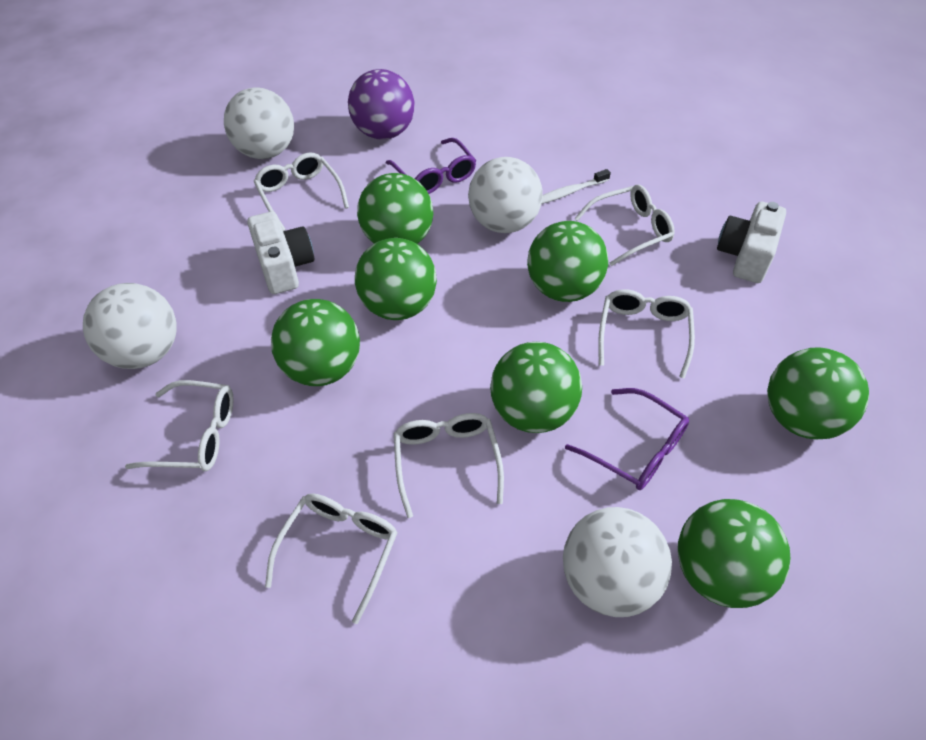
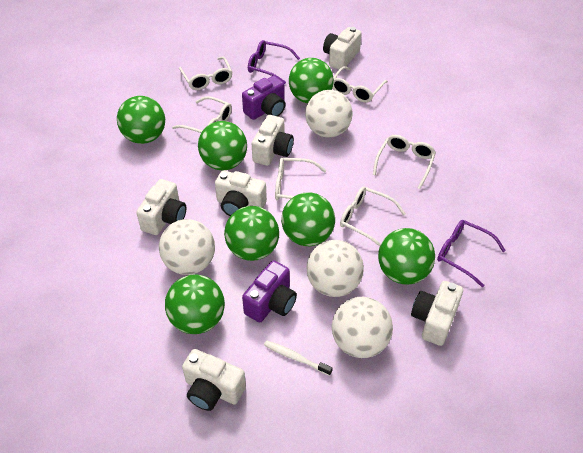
purple ball: [348,69,415,140] = 1 -> none = 0
purple camera: none = 0 -> [242,76,286,120] [242,260,297,322] = 2
white camera: [247,211,314,294] [717,202,786,283] = 2 -> [136,179,186,235] [182,349,246,411] [215,170,267,216] [252,115,294,166] [323,27,362,70] [411,281,463,346] = 6

